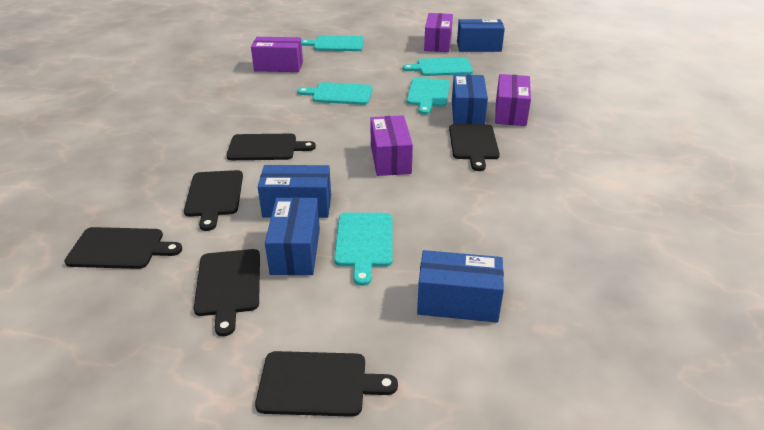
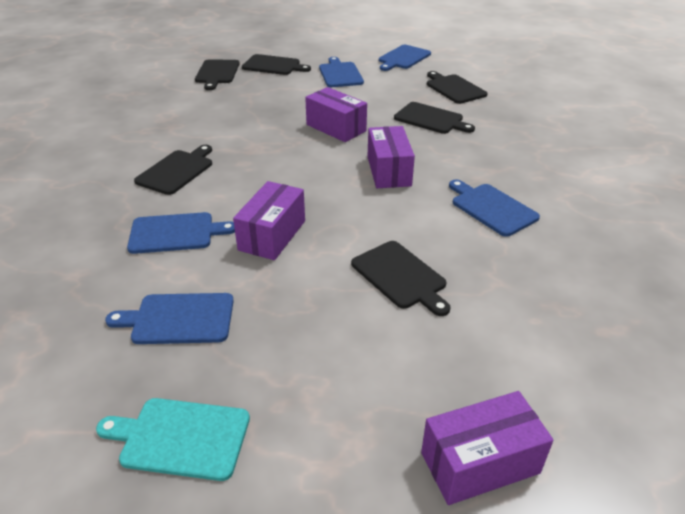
blue box: [258,165,331,218] [265,197,320,275] [417,250,504,323] [452,74,488,124] [457,19,505,52] = 5 -> none = 0
blue cutting board: none = 0 -> [105,293,234,344] [127,212,235,254] [319,57,364,87] [379,45,431,71] [449,180,540,237] = 5
turquoise cutting board: [297,82,373,105] [301,36,364,51] [334,213,393,286] [403,57,473,76] [407,78,450,115] = 5 -> [96,398,250,481] = 1

